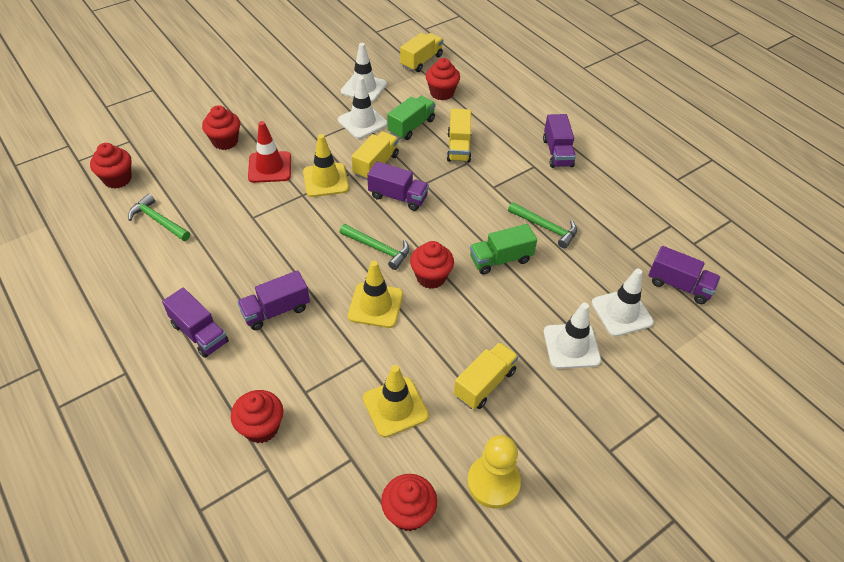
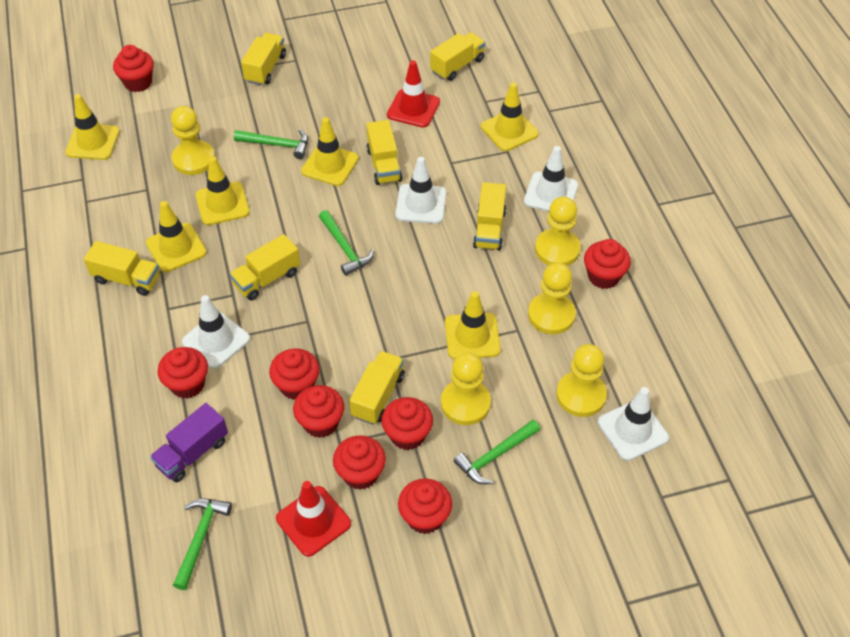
green hammer: [128,194,190,241] [340,224,410,270] [508,202,577,248] = 3 -> [173,499,232,590] [234,129,308,159] [319,210,374,276] [454,420,540,484] = 4
green truck: [387,96,436,140] [470,224,537,275] = 2 -> none = 0
purple truck: [162,288,229,358] [237,270,310,330] [367,161,429,211] [543,114,576,168] [648,246,720,304] = 5 -> [150,403,228,482] = 1
red cupcake: [90,143,132,188] [202,105,240,150] [231,390,283,443] [381,474,437,531] [410,241,454,289] [426,58,460,100] = 6 -> [113,45,154,92] [158,347,208,399] [269,348,319,400] [293,385,344,438] [333,435,386,490] [381,397,433,450] [398,478,452,534] [584,239,631,289] = 8
red traffic cone: [248,121,291,183] = 1 -> [276,481,351,557] [387,60,440,128] = 2
yellow pawn: [467,435,521,509] = 1 -> [171,106,215,175] [441,352,491,425] [528,263,576,334] [535,196,581,266] [556,344,607,417] = 5
yellow traffic cone: [303,134,349,197] [348,261,403,328] [363,365,429,438] = 3 -> [65,94,120,160] [146,201,207,272] [196,156,250,225] [301,117,359,186] [445,291,501,359] [481,82,539,151] = 6
yellow truck: [352,131,399,181] [400,33,443,72] [447,109,471,163] [454,342,519,409] = 4 -> [84,241,160,296] [230,234,300,300] [241,33,286,85] [349,351,405,424] [366,120,402,185] [430,32,485,81] [473,182,506,251] = 7

